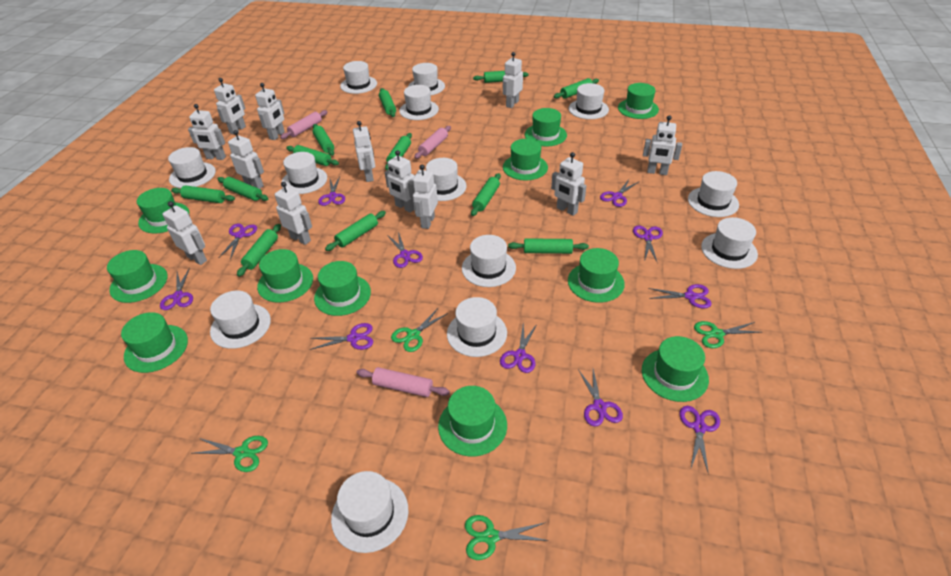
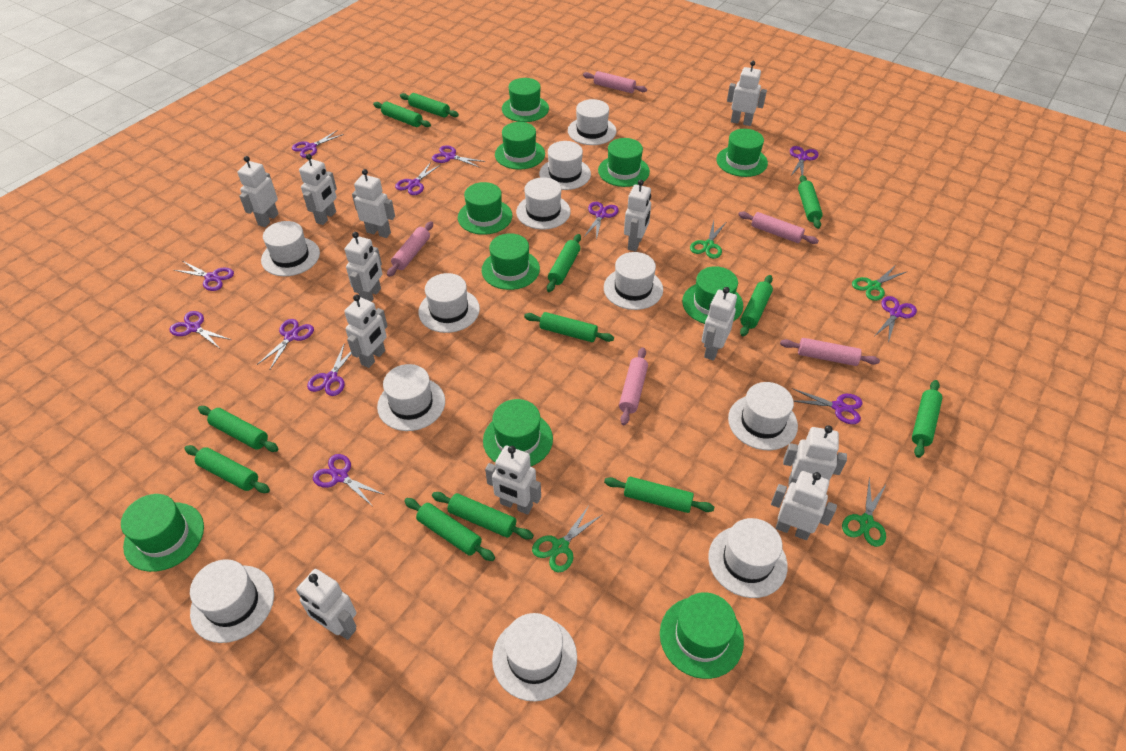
green hat: [107,250,168,303] [121,312,188,373] [137,188,189,234] [257,249,313,303] [314,261,371,316] [438,386,507,456] [503,139,548,180] [525,108,567,147] [568,248,625,303] [618,83,659,119] [642,336,709,402] = 11 -> [121,494,204,572] [458,182,512,235] [482,233,540,290] [483,399,553,467] [495,122,545,170] [502,78,549,122] [598,138,650,187] [660,592,744,679] [682,266,743,324] [716,129,768,177] = 10
pink rolling pin: [280,110,327,139] [357,367,450,397] [414,126,451,159] = 3 -> [387,221,433,277] [583,71,647,93] [619,347,648,425] [738,211,819,244] [780,338,880,366] = 5
purple scissors: [160,268,193,310] [219,224,257,259] [310,323,373,350] [318,177,345,206] [387,232,423,268] [500,323,537,373] [578,369,623,427] [600,178,638,207] [633,226,663,262] [648,284,712,308] [680,406,720,474] = 11 -> [170,311,231,348] [174,261,234,291] [257,319,314,369] [292,130,344,158] [307,343,352,396] [313,454,385,506] [395,162,440,195] [432,145,486,168] [584,202,619,241] [790,146,819,176] [792,388,862,424] [875,296,917,343] = 12
white hat: [168,147,216,188] [210,291,271,349] [281,152,327,194] [331,471,408,553] [340,61,377,94] [399,85,439,120] [408,63,445,95] [426,158,467,201] [447,297,507,357] [462,235,516,287] [569,83,609,119] [688,171,739,217] [701,217,758,269] = 13 -> [190,559,274,643] [261,221,320,276] [377,364,445,431] [418,273,480,333] [492,613,577,701] [516,177,571,230] [539,141,591,190] [568,99,616,145] [604,252,663,310] [708,518,788,598] [728,382,798,450] = 11

